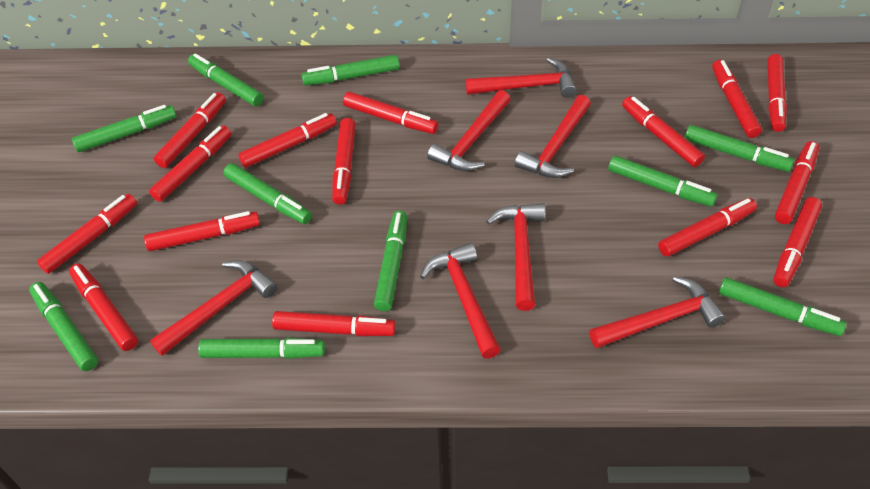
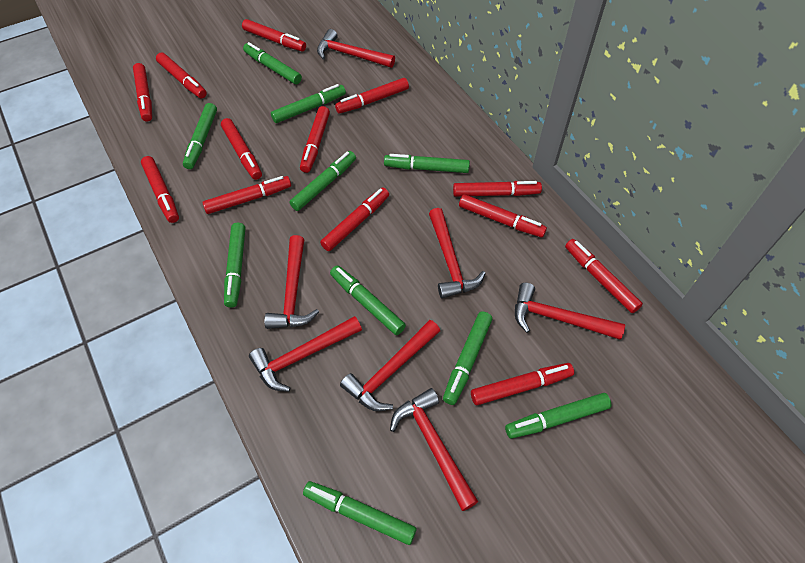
red marker: [37,194,137,274] [69,263,138,351] [144,211,260,251] [149,126,231,202] [154,92,226,168] [238,113,337,168] [272,311,396,336] [332,118,356,205] [343,92,438,134] [622,96,705,167] [658,198,757,257] [712,60,762,138] [767,54,787,132] [773,197,822,287] [775,141,819,224] = 15 -> [133,63,152,122] [141,156,179,223] [156,53,207,98] [203,176,291,214] [221,118,262,180] [242,19,306,51] [300,106,330,173] [320,187,389,251] [335,78,409,114] [453,181,542,197] [459,194,547,238] [471,363,574,405] [565,239,643,313] = 13

